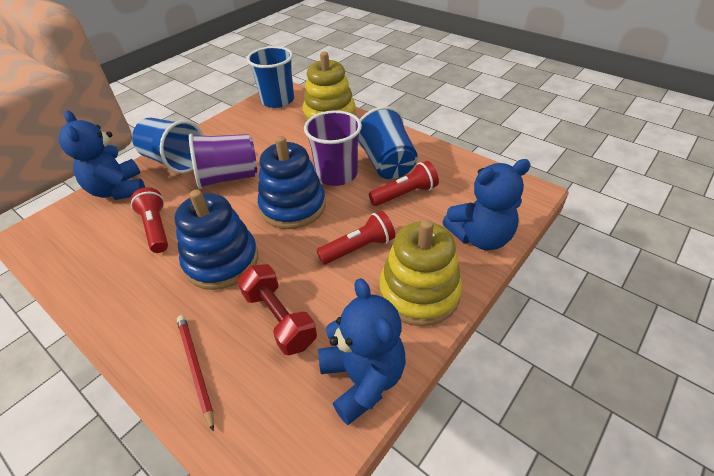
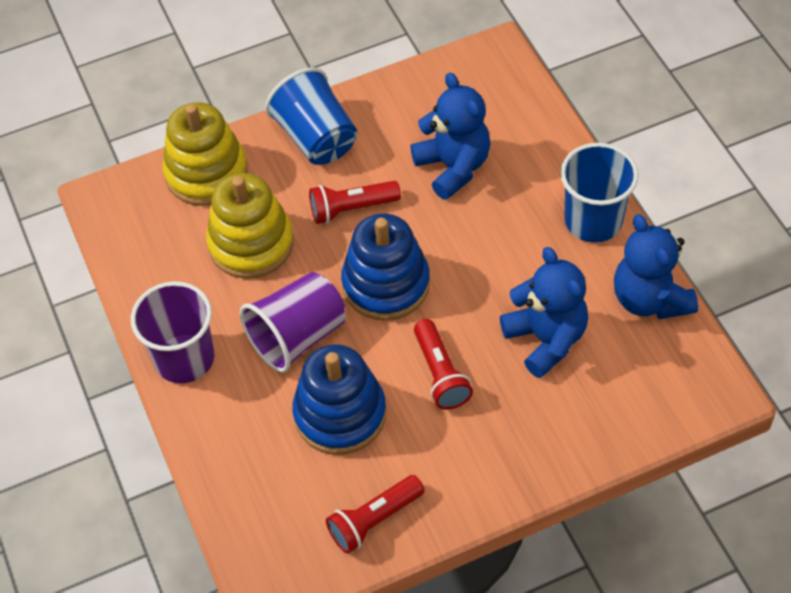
blue cup: [132,118,204,173] [247,46,294,108] [358,106,418,179] = 3 -> [265,67,357,165] [560,143,639,243] = 2
red dumbbell: [237,264,317,355] = 1 -> none = 0
red pencil: [177,315,214,432] = 1 -> none = 0

